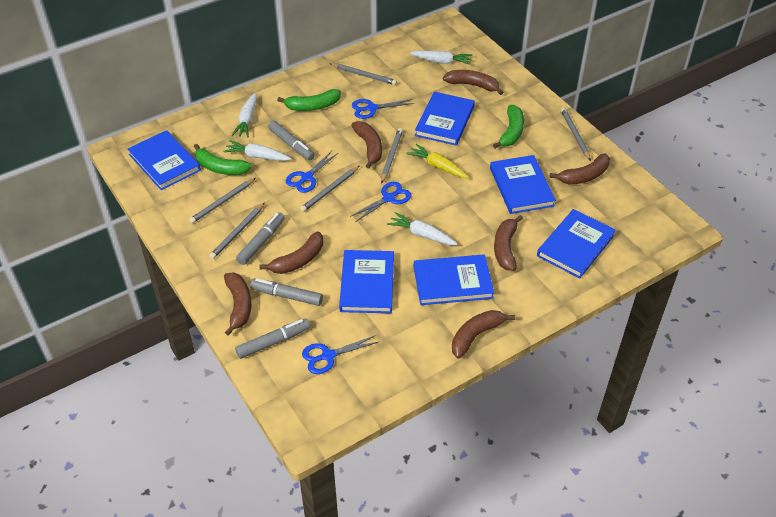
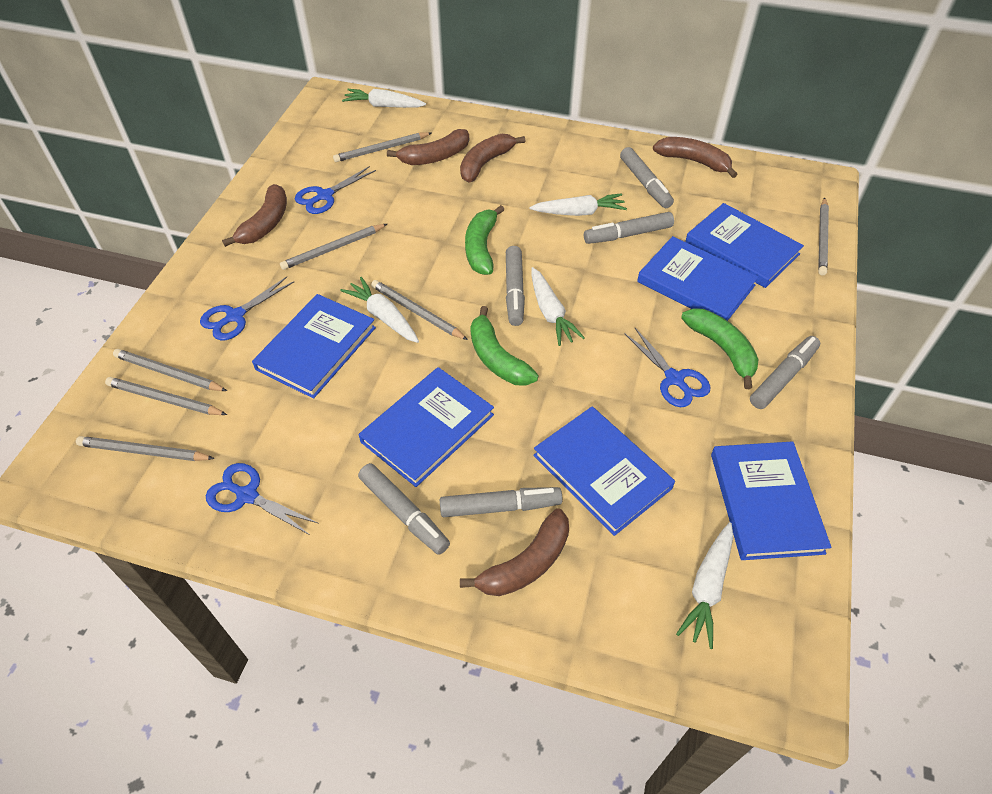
brown banana: [224,272,251,336] [259,231,323,274] [351,121,382,169] [443,70,503,95] [452,310,516,358] [494,215,523,271] [549,154,610,185] = 7 -> [222,184,287,247] [387,129,469,165] [460,134,525,182] [460,508,569,596] [653,137,738,178] = 5
grey marker: [235,319,310,359] [236,212,285,265] [250,278,323,306] [268,121,315,161] = 4 -> [358,463,450,555] [440,487,563,517] [506,246,525,326] [584,212,674,244] [620,147,674,208] [750,336,820,409] = 6
grey pencil: [189,178,256,223] [209,203,265,259] [300,166,359,212] [330,63,397,85] [381,128,403,184] [561,108,591,161] = 6 -> [76,436,215,461] [105,377,227,415] [113,349,227,391] [280,224,387,270] [333,132,431,162] [371,280,468,340] [818,197,829,275] = 7
white carrot: [223,140,291,161] [231,93,257,137] [387,212,458,245] [410,51,472,65] = 4 -> [340,277,419,343] [342,89,426,108] [529,193,627,216] [531,267,585,346] [676,522,733,649] = 5
yellow carrot: [406,144,469,178] = 1 -> none = 0

